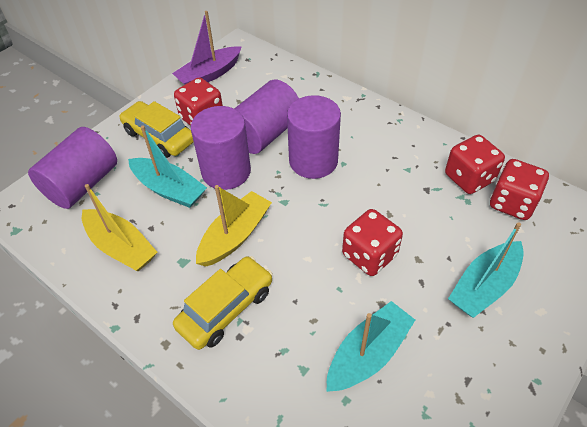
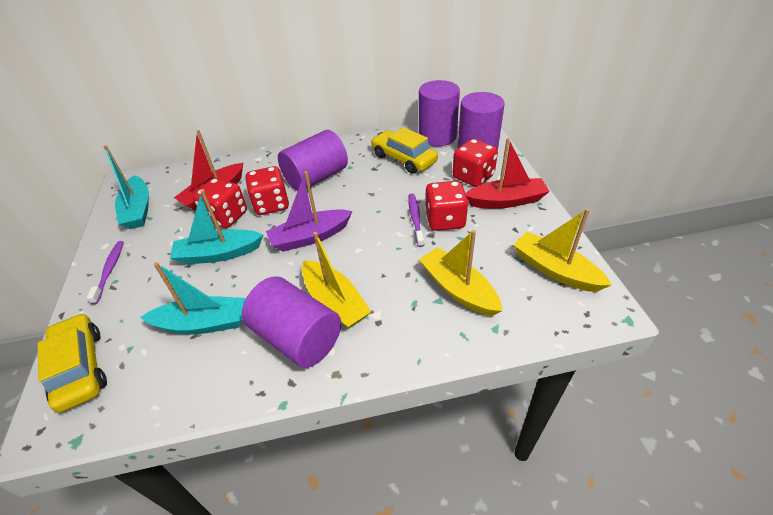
purple toothbrush: none = 0 -> [86,241,124,304] [408,193,424,247] = 2
red boat: none = 0 -> [174,130,243,211] [465,138,550,209] = 2
yellow boat: [82,184,157,271] [196,185,272,267] = 2 -> [302,232,371,328] [419,230,502,316] [513,208,611,292] = 3

